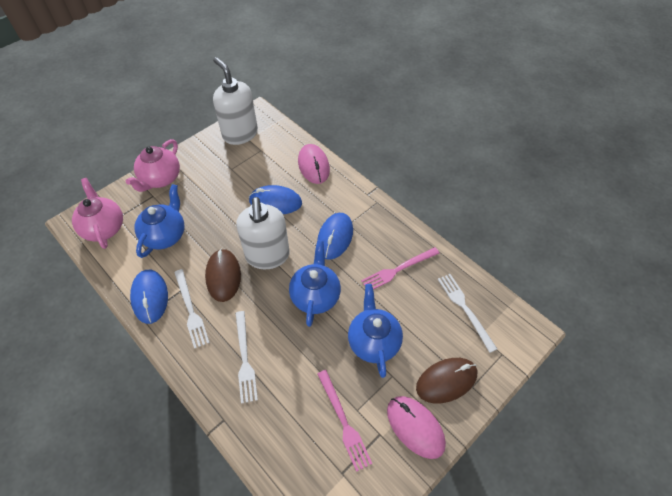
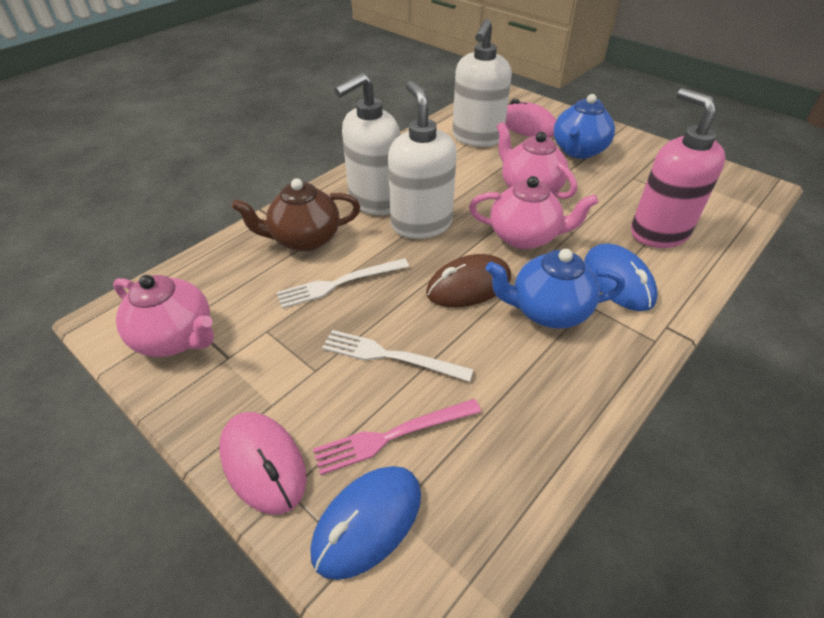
blue mouse: [130,270,168,324] [249,185,302,214] [317,213,353,260] = 3 -> [310,466,421,580] [584,244,657,311] = 2
blue teapot: [135,184,185,258] [289,241,341,327] [348,284,403,378] = 3 -> [486,249,625,329] [554,94,615,159] = 2
brown mouse: [205,249,241,302] [416,358,477,403] = 2 -> [426,254,511,307] = 1
brown teapot: none = 0 -> [232,178,360,252] = 1
pink fork: [318,370,372,472] [361,247,440,290] = 2 -> [313,399,481,475] = 1
pink soap dispenser: none = 0 -> [631,88,726,248] = 1
pink teapot: [72,178,123,249] [126,139,180,192] = 2 -> [113,275,214,357] [469,176,598,249] [496,122,577,199] = 3
white fork: [174,269,210,349] [235,311,258,404] [438,274,497,353] = 3 -> [276,258,409,309] [322,330,474,382] = 2
white soap dispenser: [213,57,258,145] [236,197,290,269] = 2 -> [334,73,400,215] [388,81,457,239] [452,19,512,147] = 3

